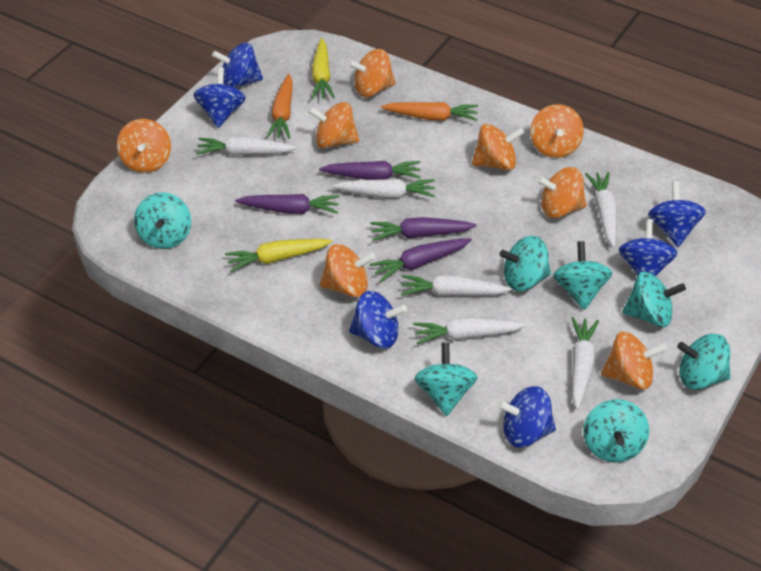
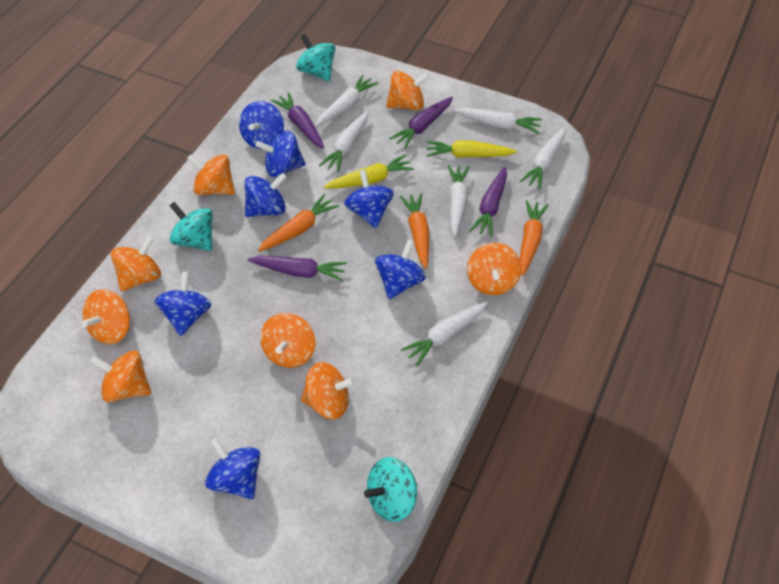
blue spinning top: [193,67,246,128] [212,43,263,88] [349,291,407,348] [497,386,556,448] [619,219,678,276] [648,181,706,247] = 6 -> [155,271,212,336] [205,437,260,499] [239,101,284,149] [245,173,286,217] [255,131,305,177] [344,170,394,228] [375,240,426,299] = 7
orange carrot: [266,74,293,139] [381,102,478,121] = 2 -> [258,194,339,252] [400,193,429,269] [520,200,549,276] = 3
turquoise spinning top: [134,192,191,249] [414,342,478,416] [499,236,551,291] [553,241,612,310] [583,399,649,462] [622,271,686,327] [677,334,731,390] = 7 -> [169,202,213,251] [296,34,335,81] [364,457,417,522] = 3

